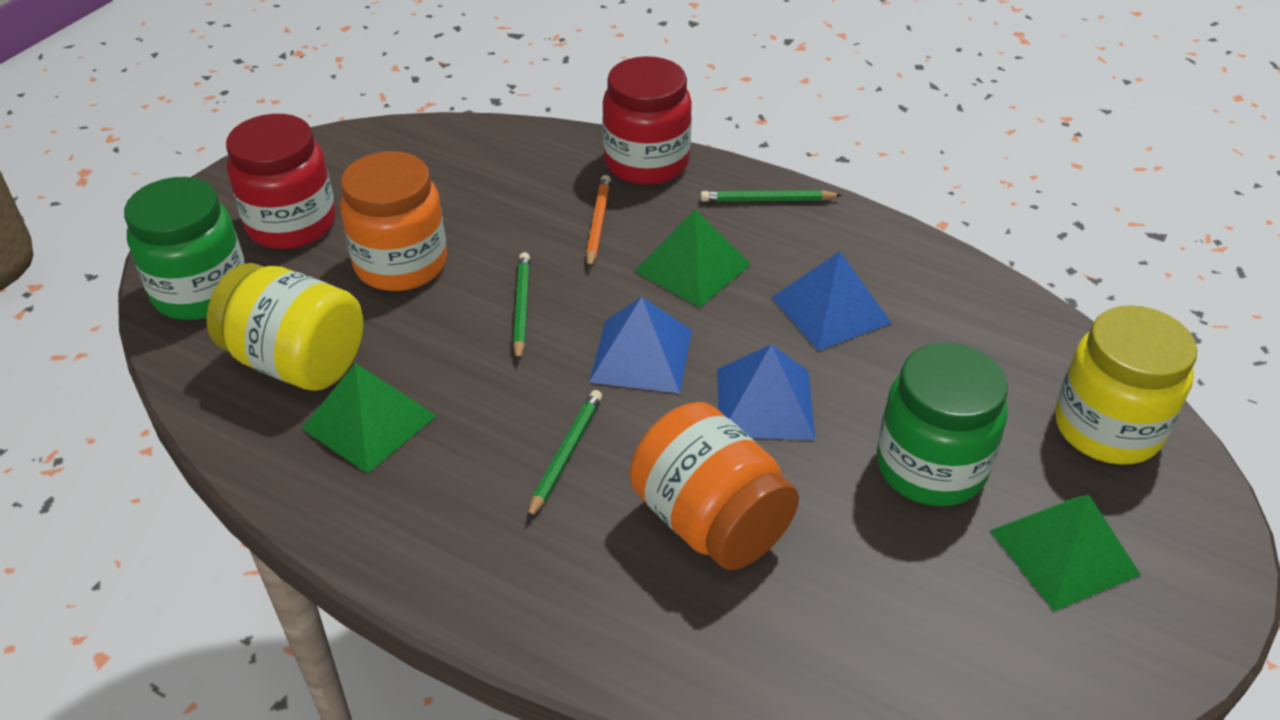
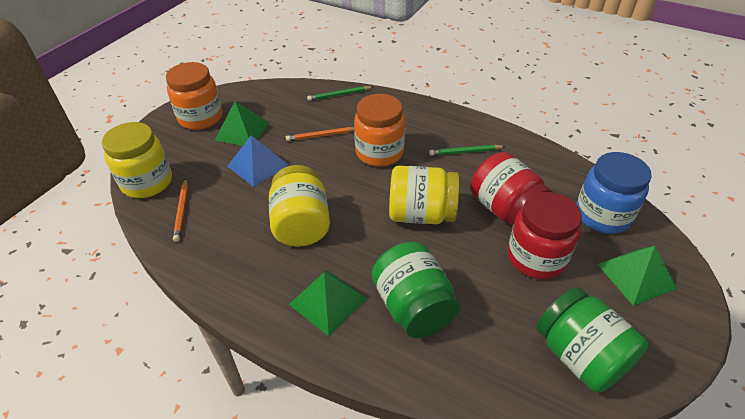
blue jar: none = 0 -> [576,152,652,234] = 1
blue pyramid: [589,297,692,393] [717,344,815,440] [772,251,891,351] = 3 -> [228,135,288,187] = 1
green pencil: [513,252,530,362] [527,390,602,520] [700,190,842,202] = 3 -> [307,86,373,101] [429,145,506,156] = 2
orange pencil: [586,175,611,269] = 1 -> [173,179,188,242] [286,127,354,141] = 2
yellow jar: [206,263,364,391] [1055,305,1197,465] = 2 -> [102,122,172,198] [269,165,330,246] [389,166,459,224] = 3

